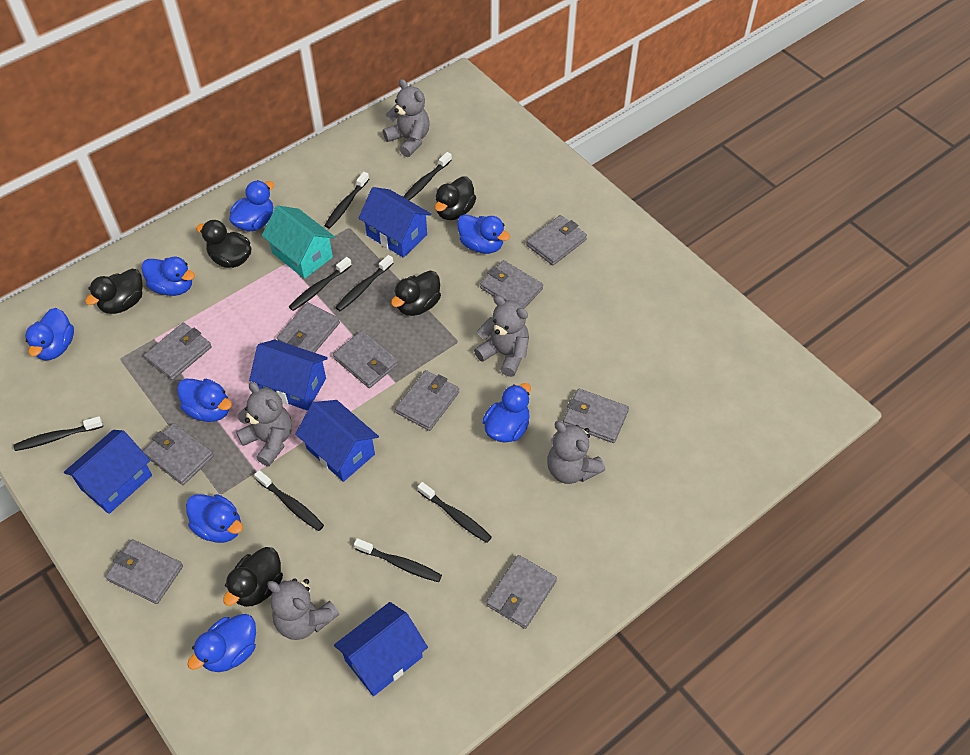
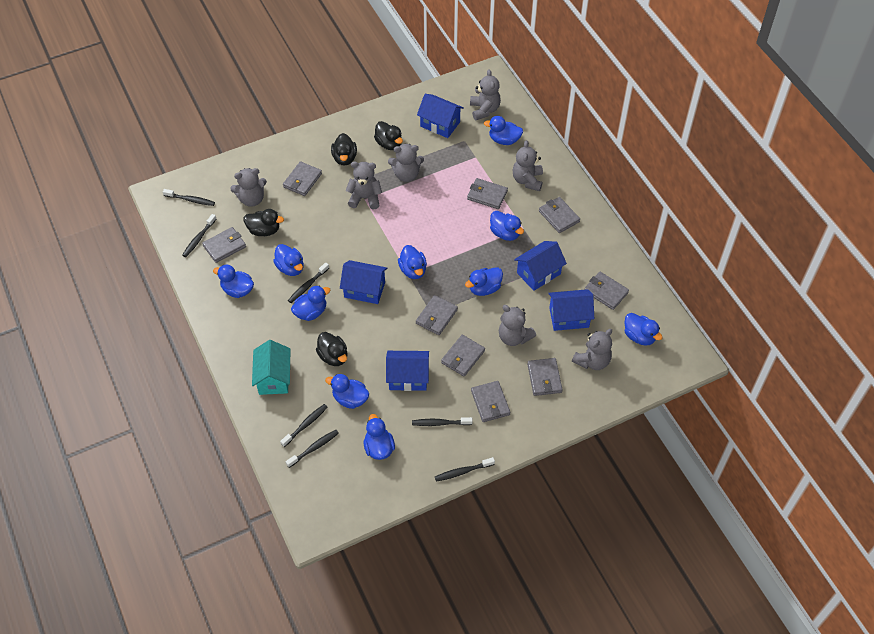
black duck: [85,268,143,314] [196,220,251,268] [224,547,283,607] [391,271,441,316] [435,176,476,220] = 5 -> [243,209,284,236] [316,332,348,366] [331,133,357,165] [374,121,403,150] = 4
black toothbrush: [14,416,103,451] [254,470,324,531] [289,257,352,311] [324,172,369,229] [335,255,394,311] [354,538,442,582] [403,152,452,200] [417,482,492,543] = 8 -> [163,189,215,206] [182,214,216,257] [280,404,327,447] [286,430,339,468] [288,262,329,303] [412,417,473,426] [435,457,495,482] = 7
blue duck: [25,308,74,361] [141,257,195,296] [177,379,232,422] [186,494,243,543] [187,614,256,672] [229,180,274,231] [457,214,510,254] [482,383,531,442] = 8 -> [213,265,254,298] [273,244,304,276] [291,286,331,321] [325,374,369,409] [364,414,395,460] [398,245,427,279] [465,267,503,296] [484,116,523,145] [490,211,524,241] [624,313,663,346] = 10
grey teddy bear: [236,382,292,466] [267,578,339,640] [383,79,430,157] [474,295,529,377] [547,421,605,484] = 5 -> [230,168,267,207] [345,162,382,210] [388,143,424,182] [470,69,501,120] [498,305,536,346] [512,140,543,191] [572,329,612,370] = 7
grey wallet: [106,539,183,604] [143,423,214,485] [144,323,212,380] [277,302,340,353] [333,331,398,388] [395,370,459,431] [480,260,543,308] [486,555,557,629] [526,215,587,265] [563,389,629,443] = 10 -> [202,227,246,263] [283,161,322,196] [416,295,458,335] [441,335,485,377] [467,178,508,209] [471,381,510,422] [527,358,563,396] [539,197,580,233] [584,272,629,310] = 9

